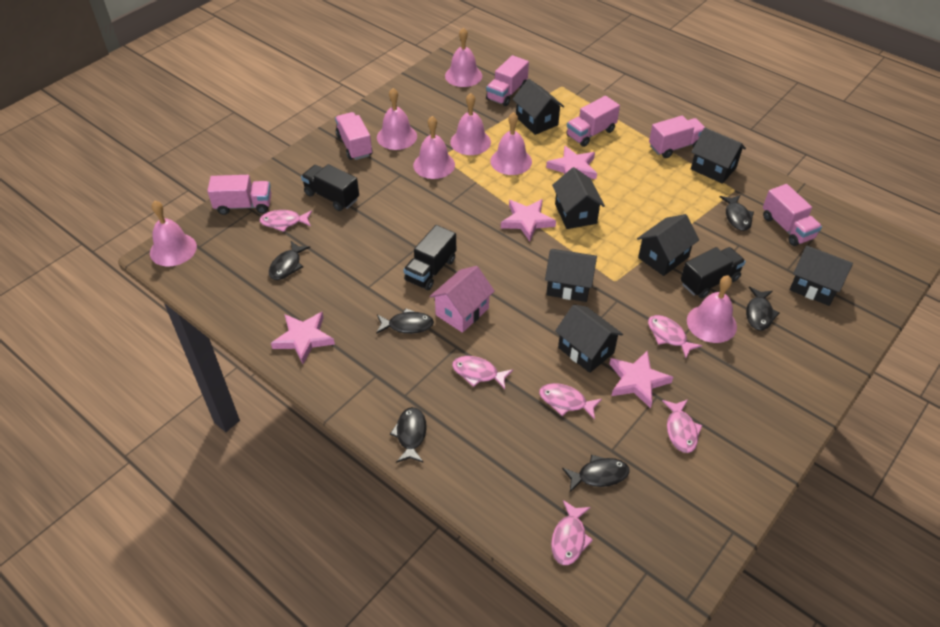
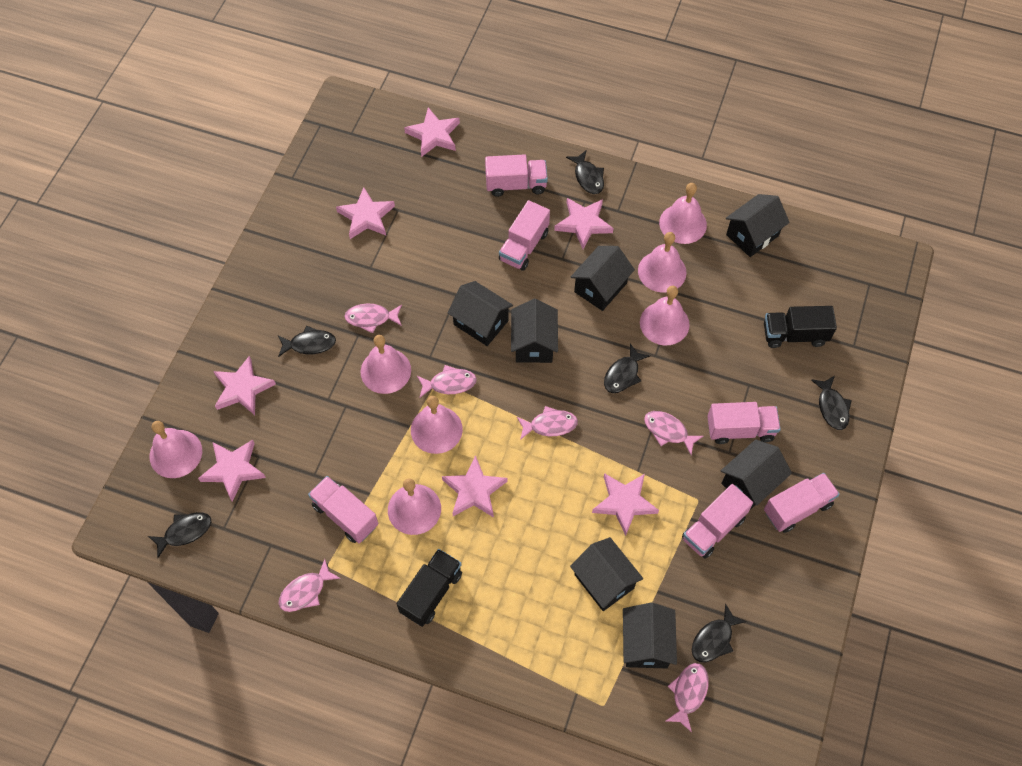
black truck: [301,164,359,211] [403,225,456,291] [681,247,746,298] = 3 -> [397,549,462,627] [764,306,837,348] = 2
pink house: [430,266,495,333] = 1 -> none = 0
pink star: [271,312,335,364] [501,199,556,241] [546,145,597,179] [610,351,673,408] = 4 -> [198,440,266,502] [213,356,276,415] [336,187,395,239] [404,107,460,157] [442,455,507,518] [554,198,614,249] [592,473,659,536] = 7

